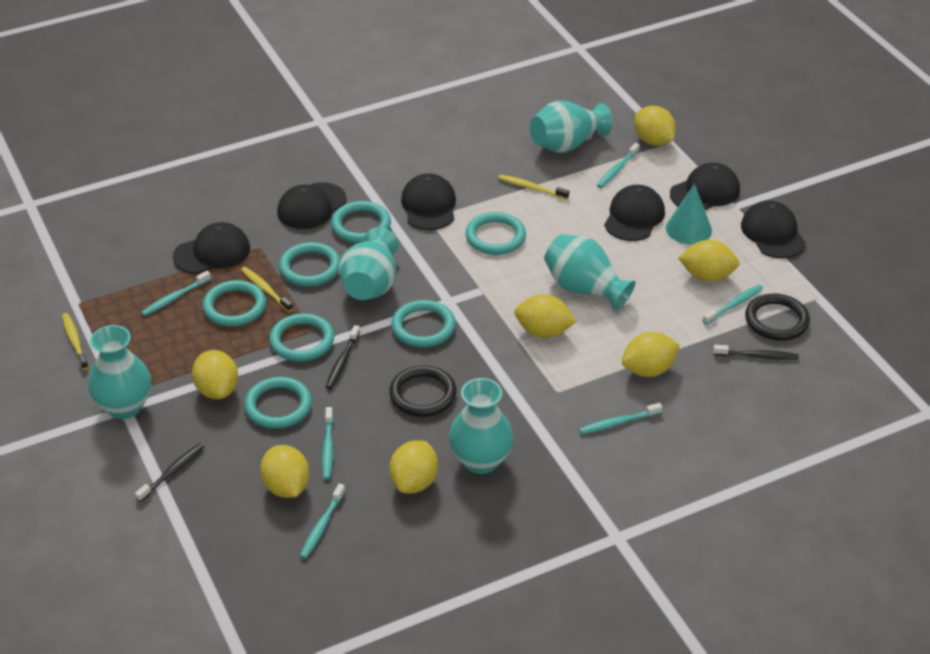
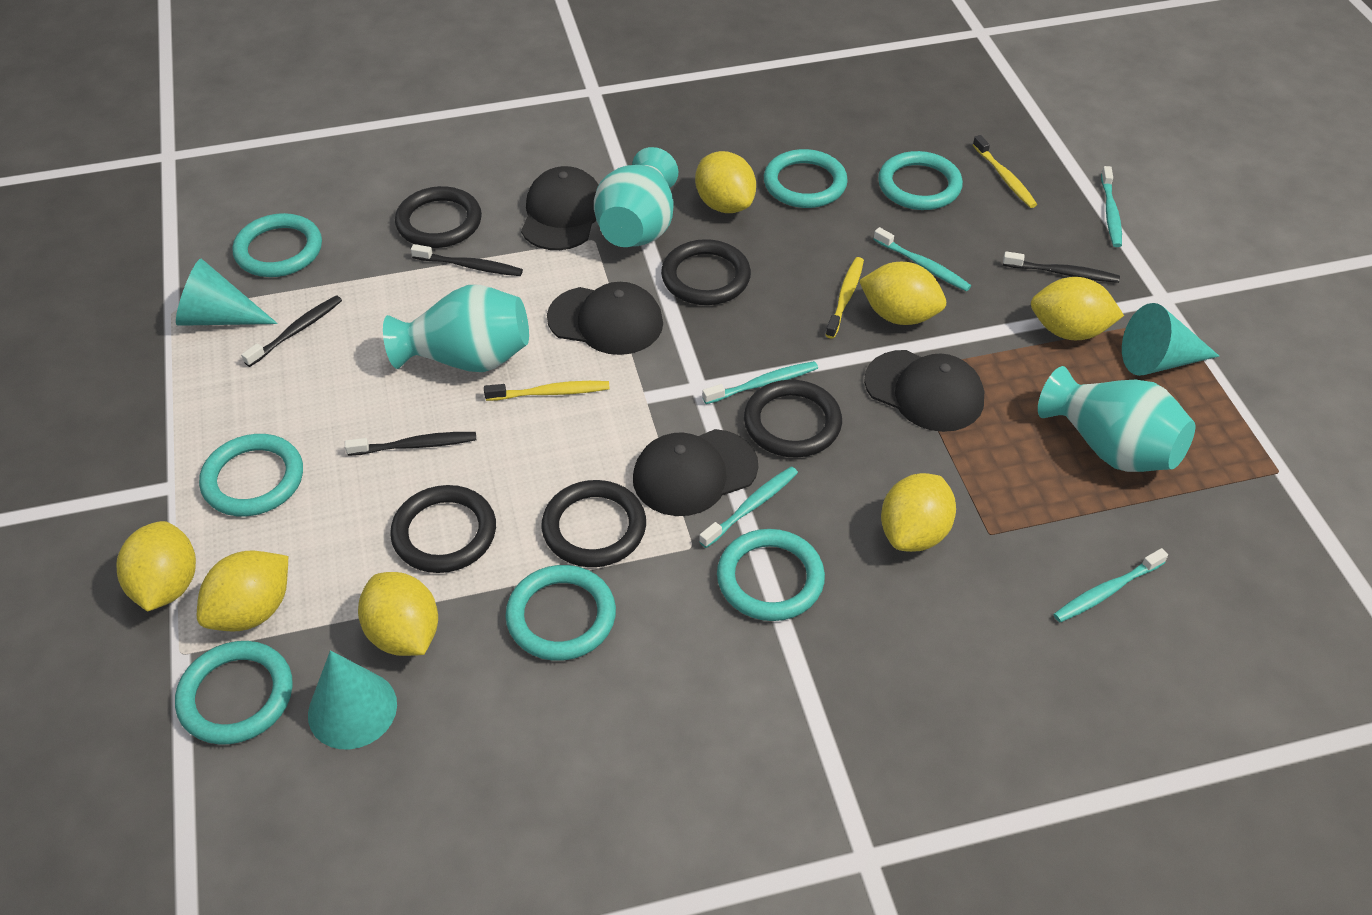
black cap: [173,222,250,274] [277,182,347,229] [401,173,456,230] [604,185,665,241] [670,163,740,210] [741,201,806,259] = 6 -> [521,166,599,250] [547,282,663,355] [633,429,758,516] [864,350,984,432] = 4
black ring: [389,366,457,417] [745,293,810,341] = 2 -> [390,485,496,573] [395,186,482,248] [541,480,646,567] [661,239,751,305] [744,380,842,458] = 5
black toothbrush: [135,443,205,502] [326,325,360,389] [713,345,799,360] = 3 -> [241,295,342,367] [345,432,476,456] [411,244,523,276] [1003,251,1120,283] = 4
turquoise cone: [666,184,712,244] = 1 -> [176,259,278,326] [308,650,397,749] [1122,303,1219,376] = 3
turquoise toothbrush: [141,271,211,316] [300,484,345,559] [322,407,333,480] [579,403,662,434] [597,143,640,188] [703,284,763,325] = 6 -> [699,466,798,548] [702,361,818,404] [874,227,971,291] [1053,548,1168,622] [1101,166,1122,247] = 5
turquoise vase: [88,325,151,419] [339,227,398,300] [449,378,514,474] [530,100,613,153] [544,234,636,311] = 5 -> [383,285,529,372] [594,147,678,247] [1038,366,1195,472] = 3

